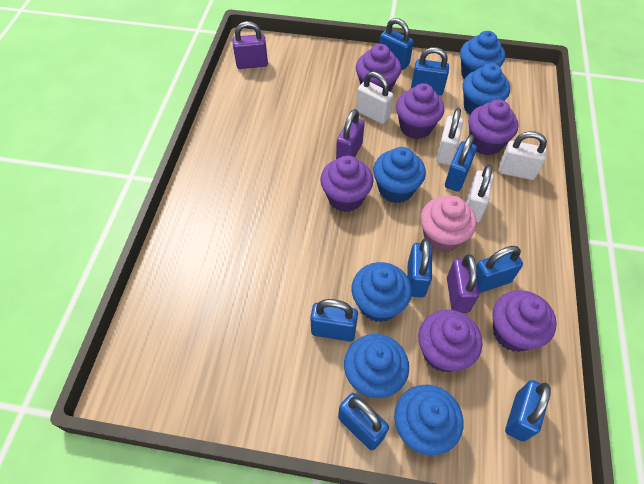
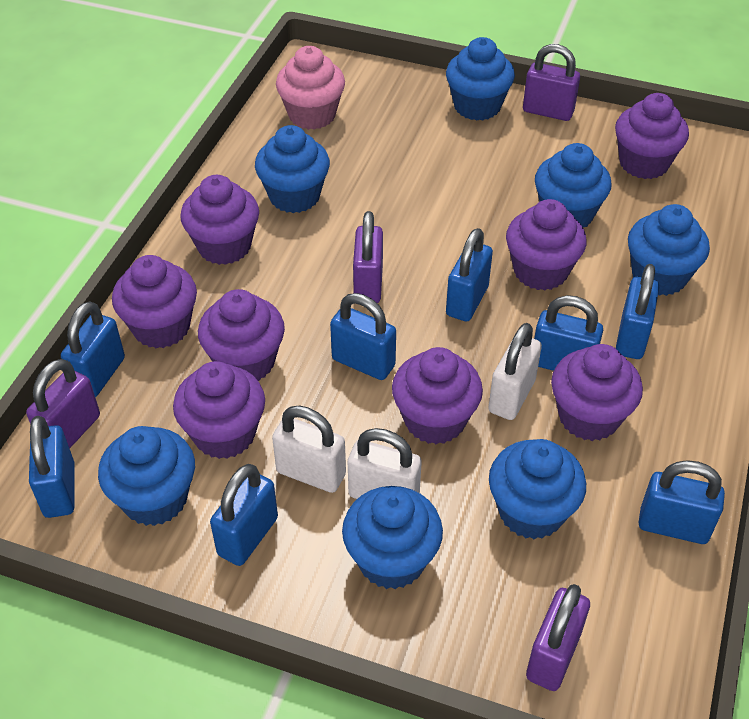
blue cupcake: [344,334,409,398] [351,262,412,322] [373,147,426,203] [394,384,463,455] [460,31,505,79] [462,63,510,114] = 6 -> [98,426,195,526] [255,125,330,213] [342,486,443,589] [446,37,515,121] [489,439,586,539] [535,143,611,228] [628,204,710,296] = 7
purple cupcake: [320,155,373,212] [356,44,401,92] [396,83,444,139] [418,310,482,372] [468,99,518,155] [492,290,557,352] = 6 -> [112,255,197,348] [173,361,265,459] [180,175,259,265] [198,289,285,381] [392,347,483,444] [506,199,587,291] [551,344,643,441] [615,93,689,179] = 8
purple padlock: [233,21,268,69] [336,109,365,159] [447,254,479,313] = 3 -> [26,359,100,449] [353,211,383,303] [523,44,580,121] [526,584,590,691] = 4
white padlock: [356,71,393,124] [436,108,463,165] [466,164,494,222] [499,131,547,180] = 4 -> [272,406,346,493] [348,428,422,499] [488,323,542,420] = 3

